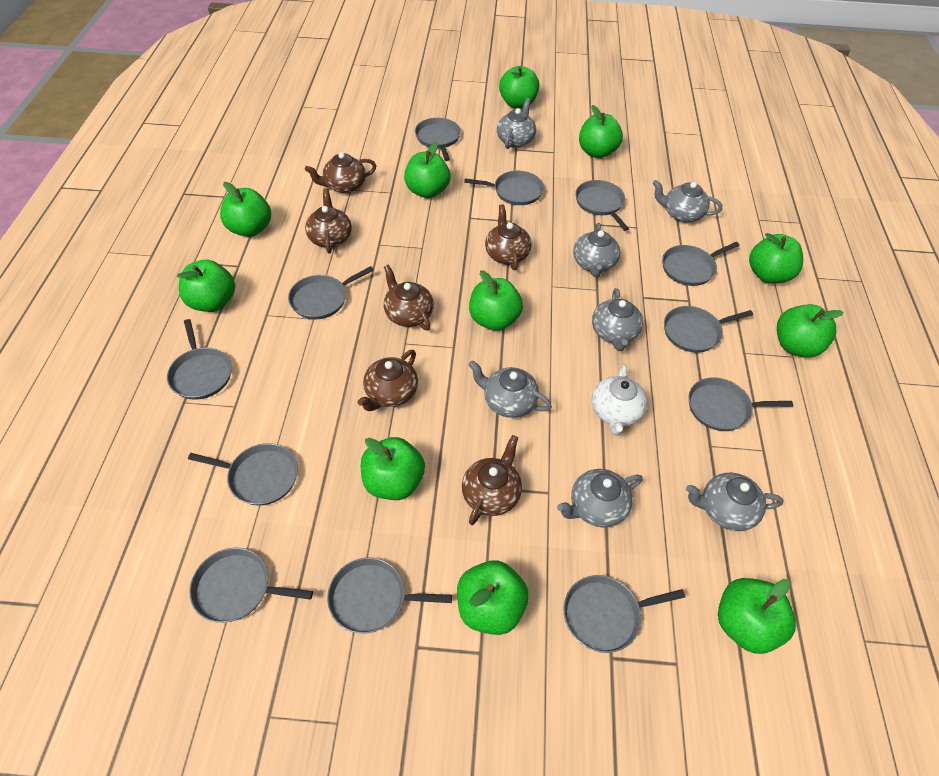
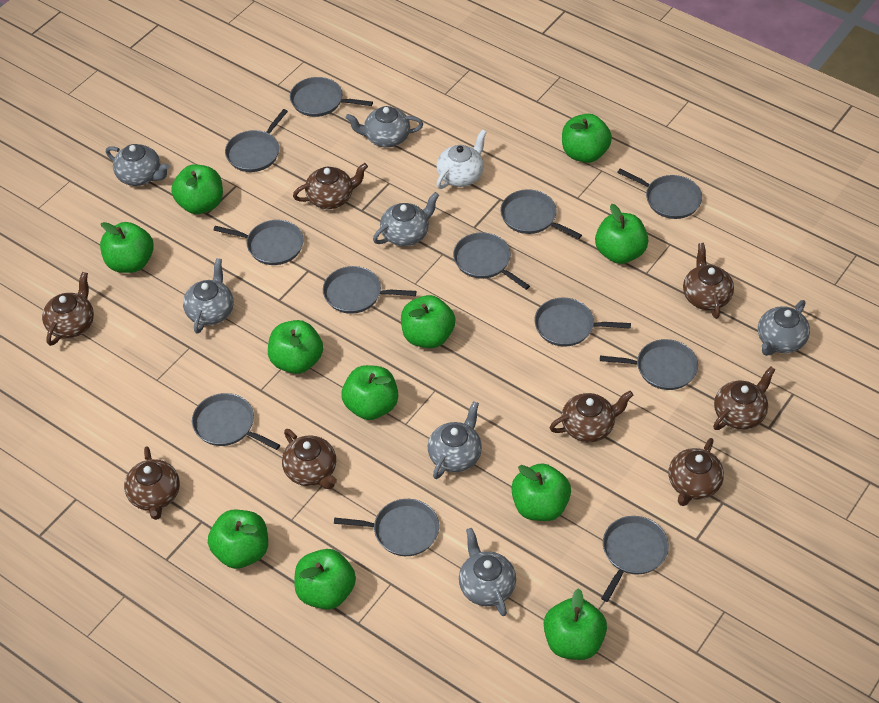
brown teapot: [305,152,376,193] [305,188,352,253] [358,350,418,411] [384,265,434,330] [462,435,522,525] [485,204,531,270] = 6 -> [42,272,94,346] [124,447,180,520] [282,429,337,489] [293,163,368,209] [550,391,633,442] [668,438,724,506] [683,243,734,319] [713,367,775,430] = 8

